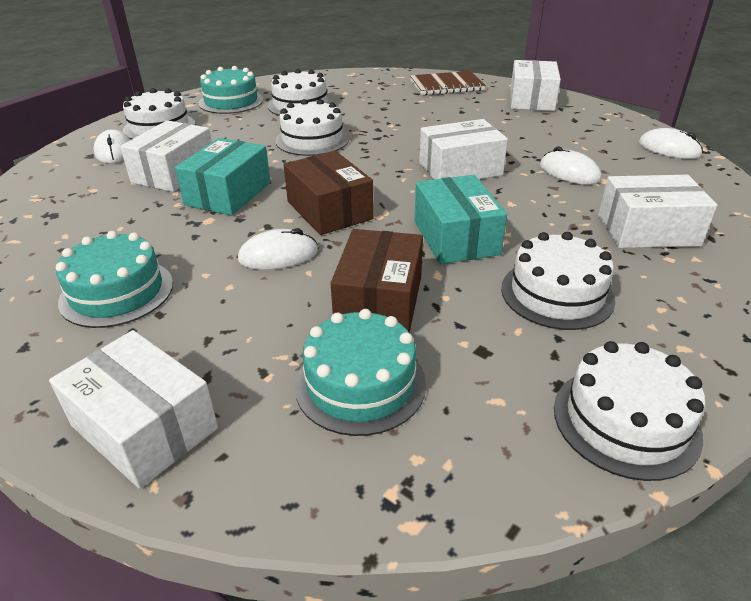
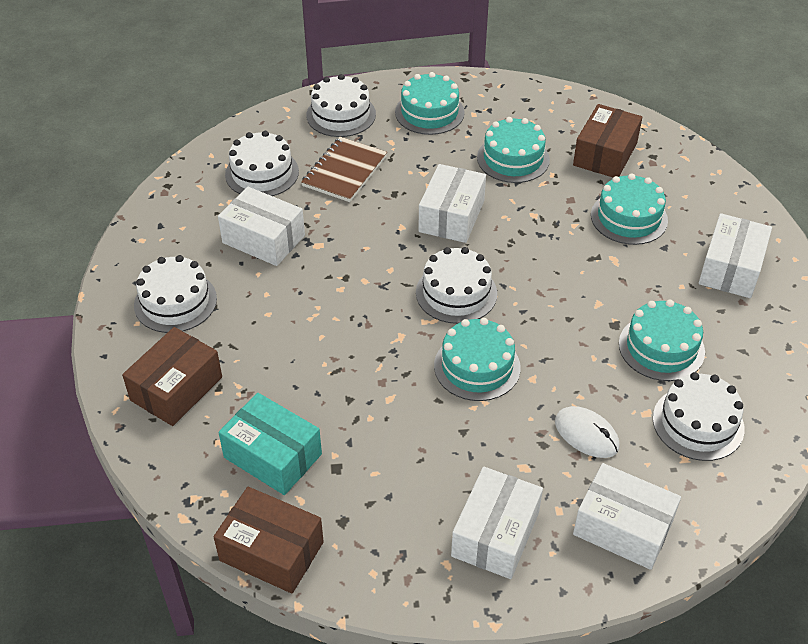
brown box: [284,151,374,235] [331,229,423,333] = 2 -> [122,327,222,426] [214,487,324,594] [573,104,642,177] = 3
turquoise box: [175,138,271,216] [415,175,507,264] = 2 -> [218,393,322,495] = 1
turquoise cake: [56,231,173,328] [199,66,264,114] [295,309,426,436] = 3 -> [395,72,465,135] [434,318,521,401] [477,117,550,183] [591,174,668,245] [619,300,705,381] = 5
white mouse: [94,129,131,164] [238,228,318,270] [540,147,601,185] [639,128,703,159] = 4 -> [555,406,619,458] = 1

